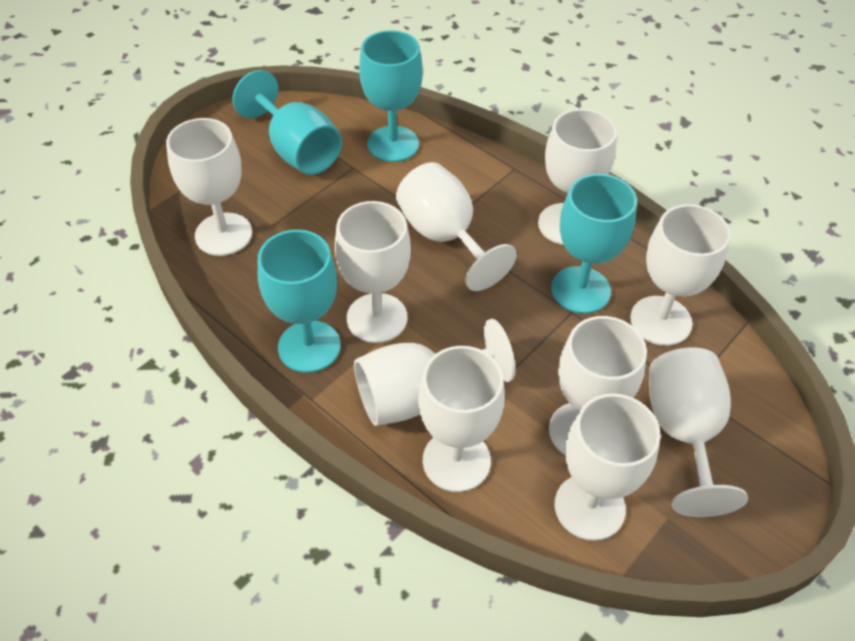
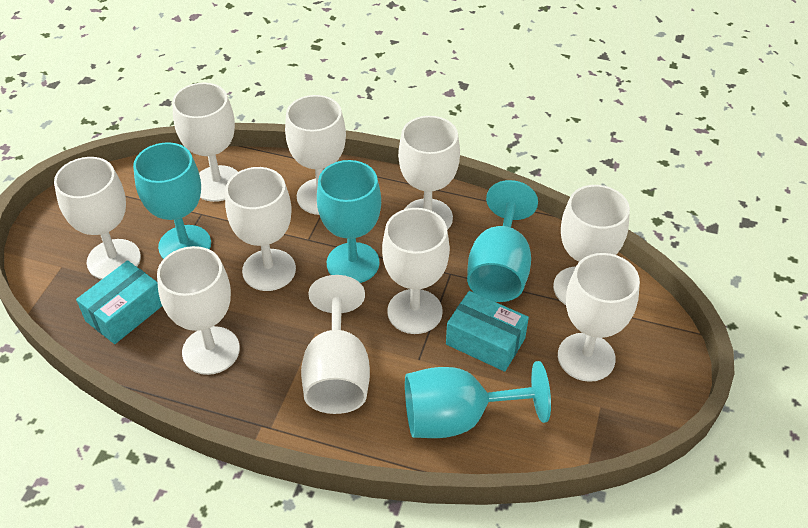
turquoise box: none = 0 -> [76,260,162,344] [446,291,529,372] = 2

